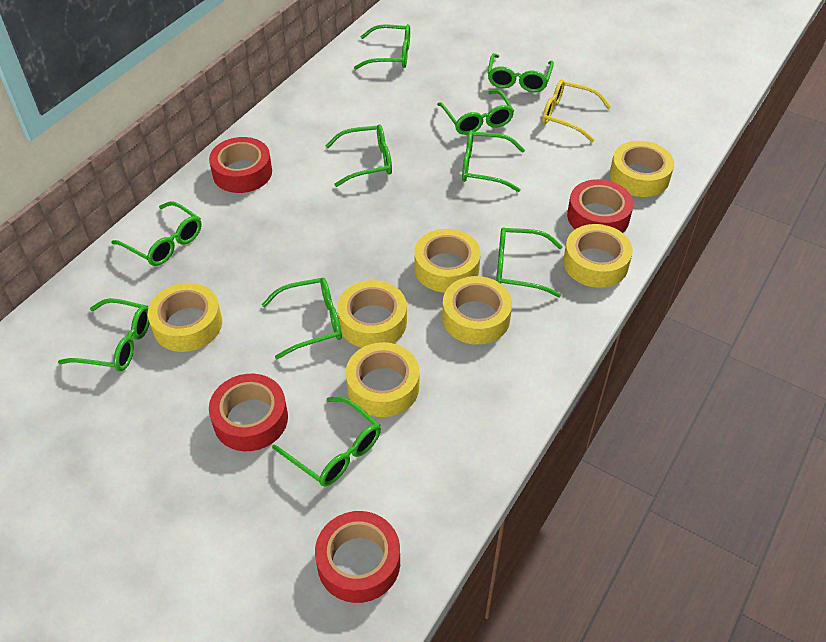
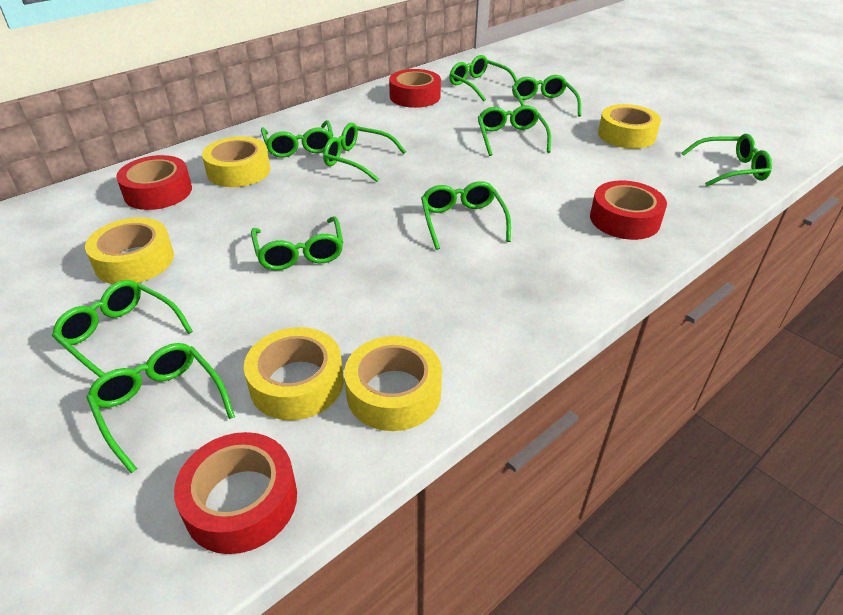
yellow glasses: [542,79,611,142] = 1 -> none = 0
yellow tape: [148,283,222,352] [337,280,407,348] [346,342,419,417] [414,229,481,293] [442,276,512,345] [563,224,633,288] [610,141,674,197] = 7 -> [85,217,174,284] [202,136,270,187] [244,327,344,420] [344,336,442,431] [598,104,661,149] = 5

